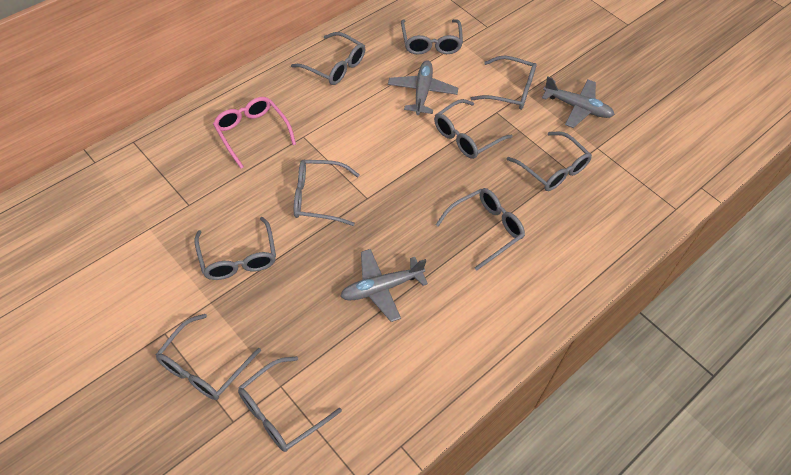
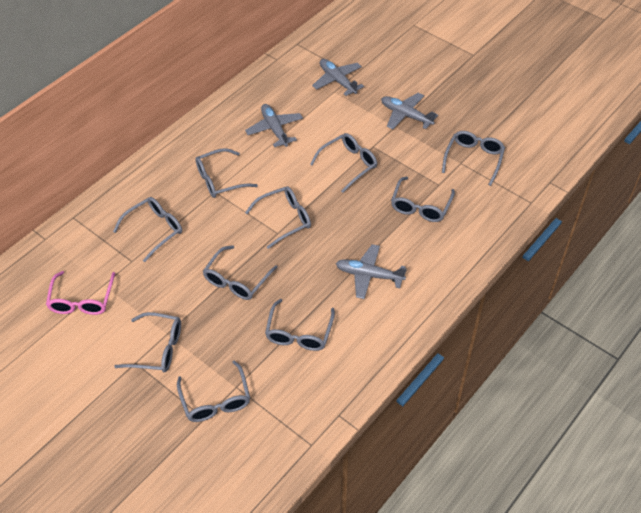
grey plane: [340,249,428,322] [388,60,458,115] [542,76,615,128] = 3 -> [245,104,303,147] [312,59,364,96] [336,244,407,299] [381,93,438,129] = 4

